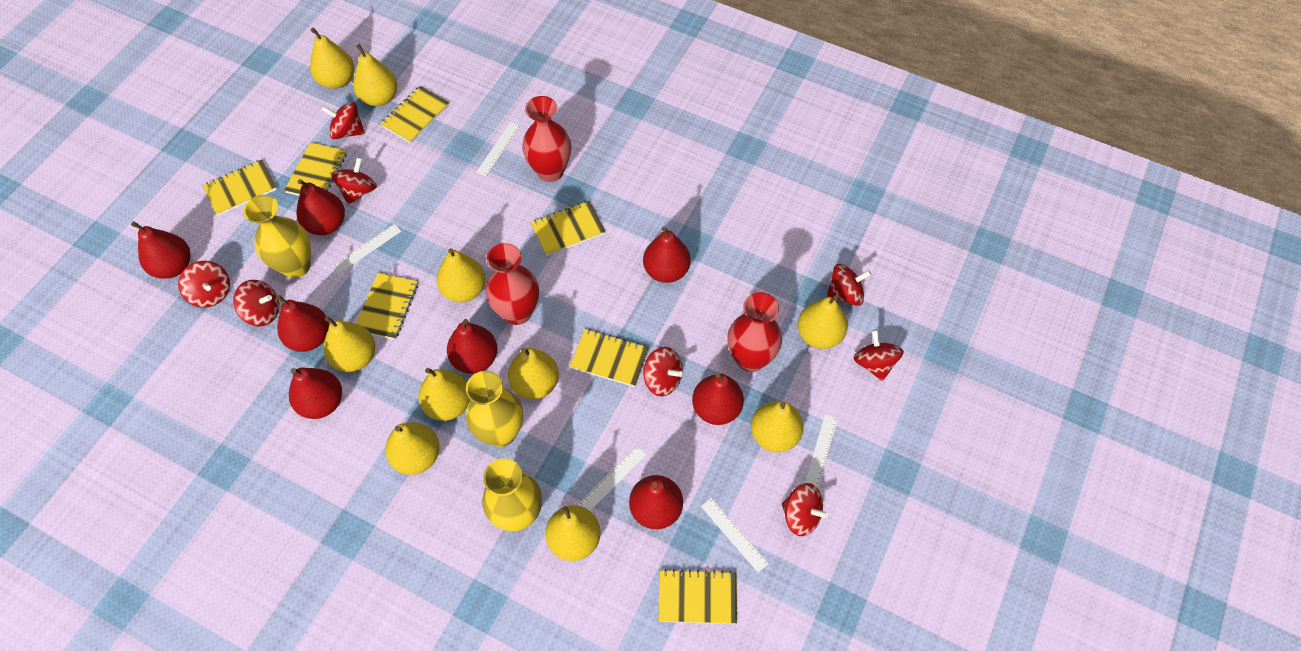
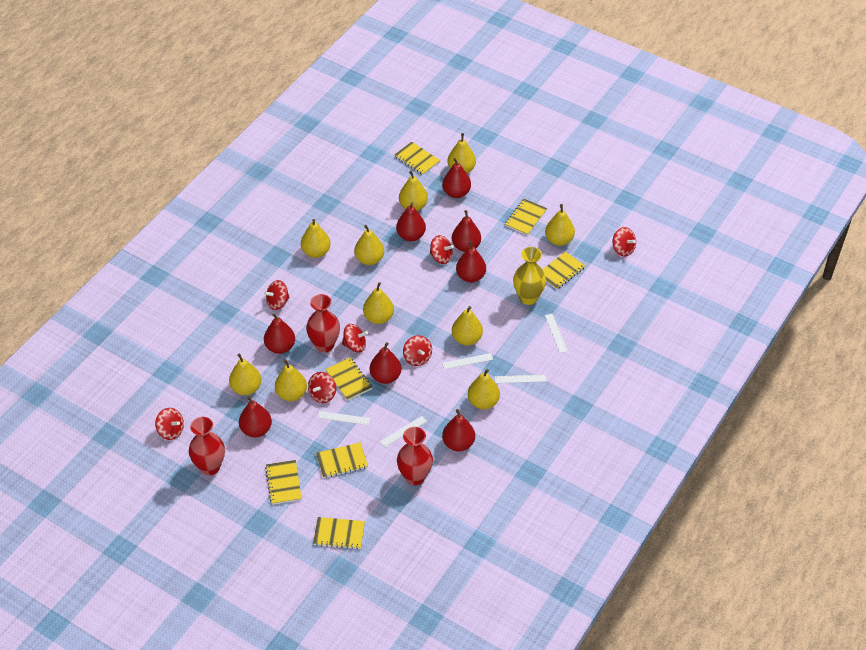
red spinning top: [178,261,230,308] [233,280,279,326] [321,102,365,139] [331,157,377,205] [643,347,683,396] [782,483,829,536] [826,264,871,306] [854,330,904,381] = 8 -> [155,408,184,440] [264,280,290,310] [308,372,336,403] [342,324,368,353] [403,335,432,366] [430,235,454,264] [613,227,636,256] = 7
yellow vase: [244,195,311,278] [466,371,523,447] [482,458,542,531] = 3 -> [513,247,546,305] = 1

